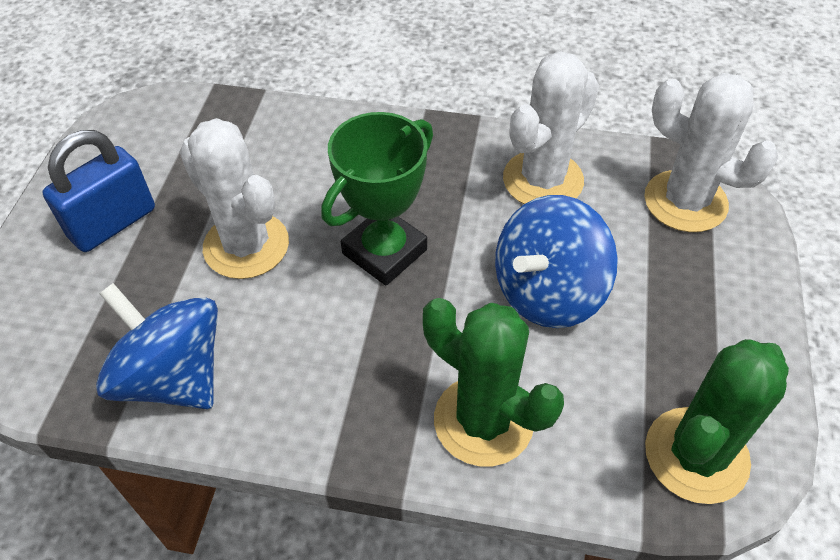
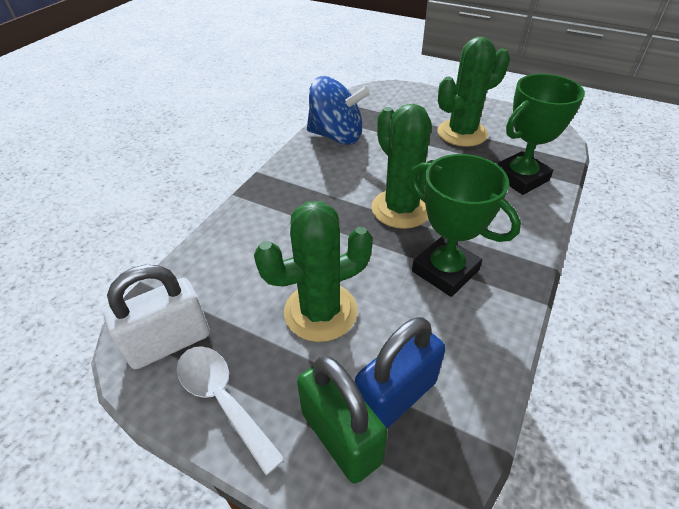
blue spinning top: [96,283,218,409] [495,195,618,328] = 2 -> [307,76,370,145] = 1
green cactus: [423,298,564,466] [645,339,789,504] = 2 -> [254,201,373,342] [371,104,434,229] [437,37,510,147] = 3
green padlock: none = 0 -> [297,356,387,484] = 1
green trophy: [321,112,433,286] = 1 -> [410,154,521,297] [496,74,585,195] = 2
white cactus: [180,118,289,279] [503,51,599,204] [644,73,778,232] = 3 -> none = 0
white padlock: none = 0 -> [104,265,210,369] = 1
white spoon: none = 0 -> [177,346,285,475] = 1

